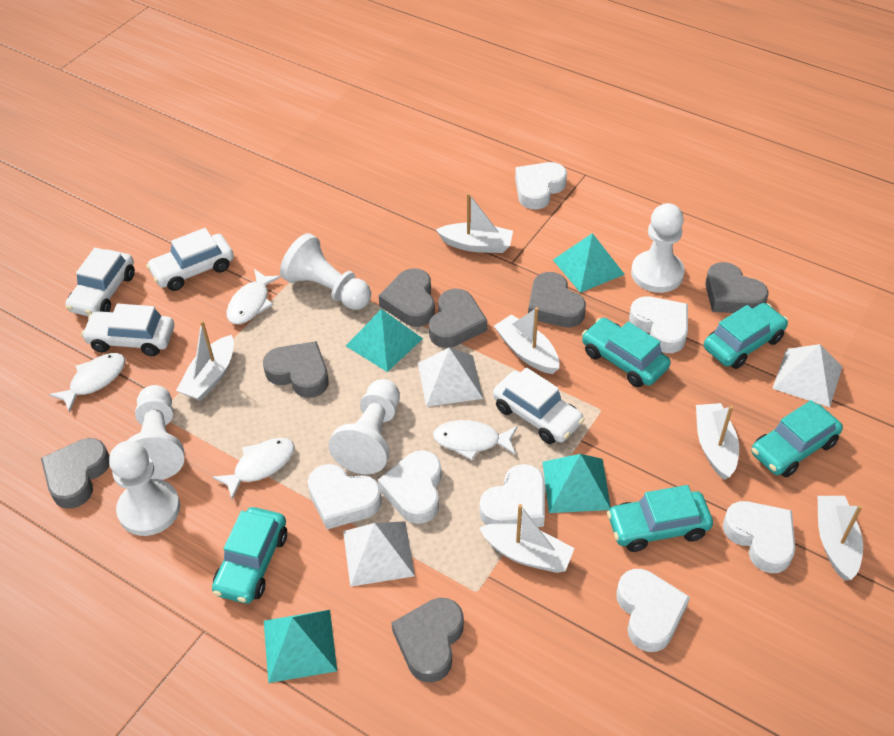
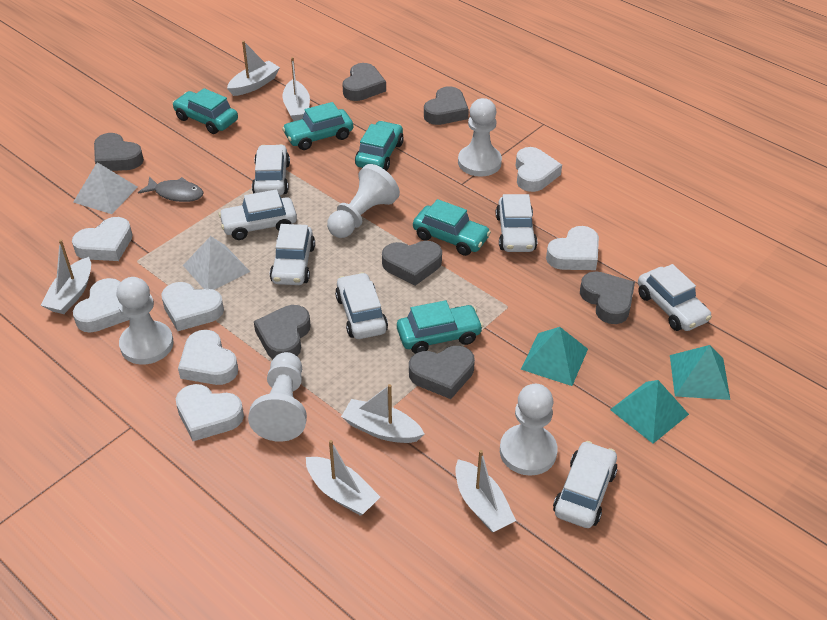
grey fish: none = 0 -> [138,176,204,202] = 1
turquoise pyramid: [264,610,337,683] [346,309,423,372] [543,454,611,513] [553,233,625,293] = 4 -> [521,327,588,386] [610,380,689,444] [670,345,730,400] = 3
white car: [65,248,135,316] [81,304,174,356] [146,228,234,291] [493,367,585,444] = 4 -> [218,190,297,240] [252,144,290,195] [270,224,315,285] [335,272,388,339] [496,194,537,252] [553,441,618,528] [638,264,712,331] = 7
white fish: [49,353,125,413] [213,438,295,499] [226,269,281,324] [433,420,517,460] = 4 -> none = 0
white pyramid: [343,521,415,587] [418,348,483,407] [772,344,843,407] = 3 -> [73,162,138,214] [183,236,251,290] = 2

